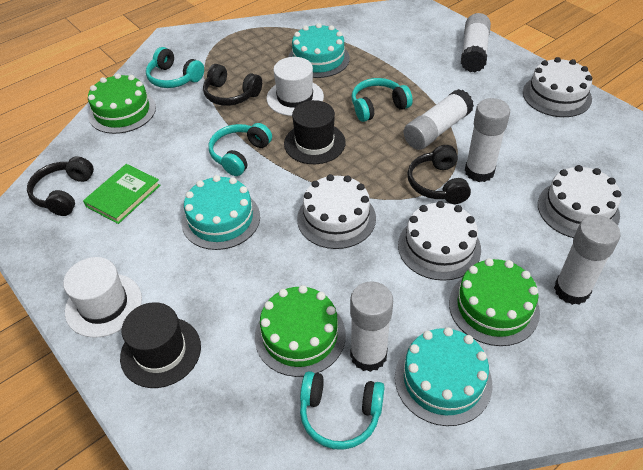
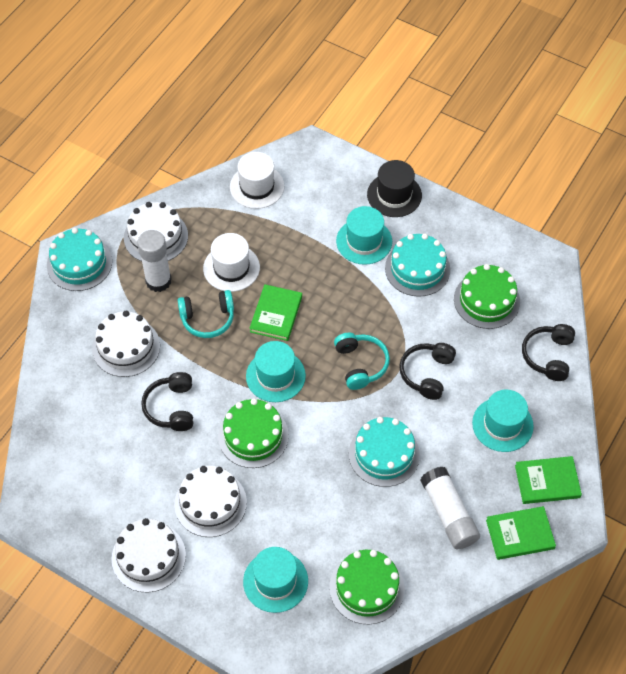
black hat: [120,302,201,388] [284,100,346,164] = 2 -> [367,160,422,217] = 1
green book: [83,164,161,224] = 1 -> [249,284,302,341] [486,506,556,560] [515,456,582,504] = 3
turquoise hat: none = 0 -> [243,547,308,613] [246,341,306,402] [336,206,392,265] [472,390,534,452] = 4
turquoise headphones: [146,47,204,88] [209,123,272,176] [300,371,385,450] [352,78,413,122] = 4 -> [177,290,234,338] [334,333,390,390] = 2
white glue stick: [350,281,393,372] [403,89,474,150] [461,13,491,72] [465,98,510,182] [554,215,621,305] = 5 -> [137,230,171,292] [420,467,480,549] = 2

